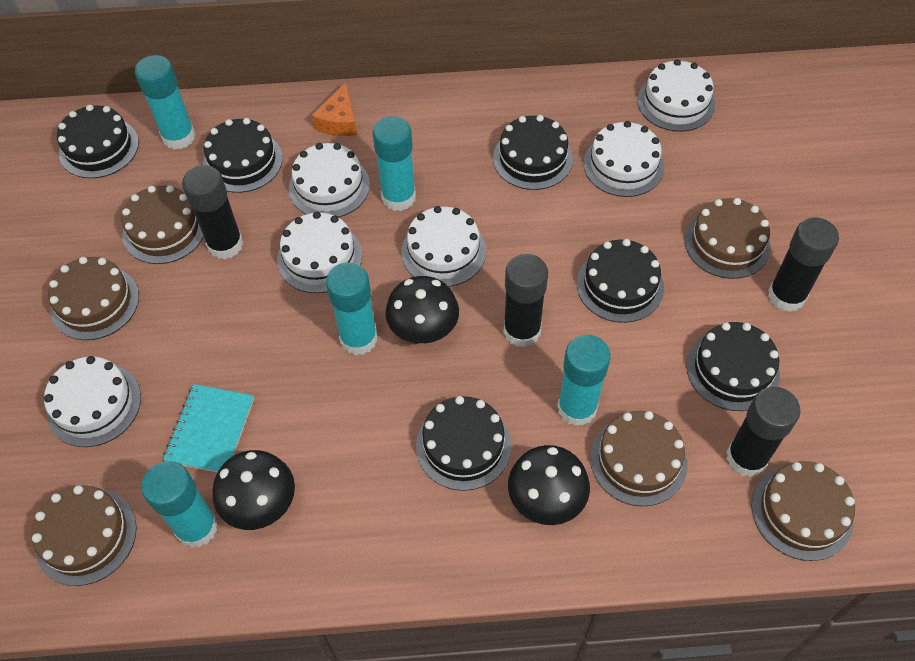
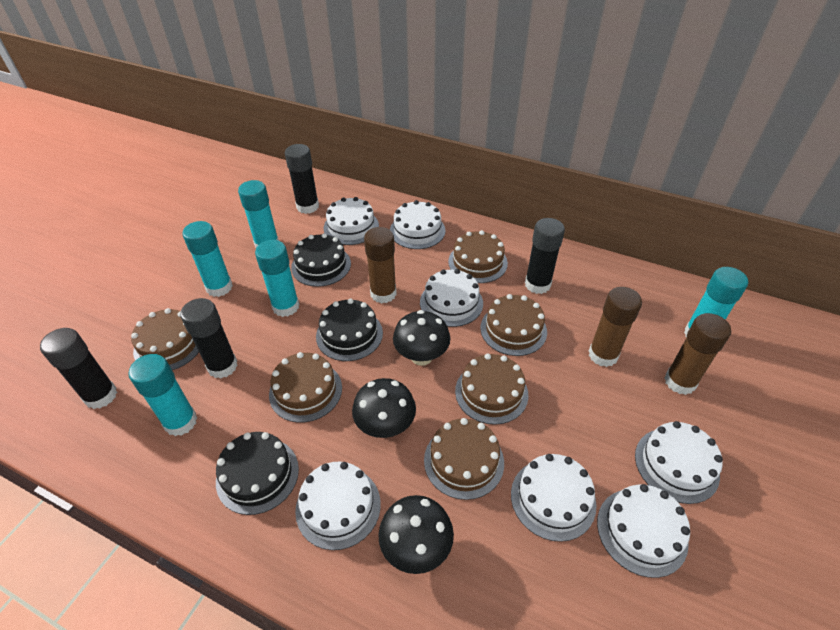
black cake: [57,105,139,178] [203,118,283,193] [416,396,512,491] [493,115,573,190] [577,239,664,323] [686,322,780,411] = 6 -> [216,432,299,515] [291,233,351,287] [316,299,383,361] = 3
brown glue stick: none = 0 -> [364,227,397,304] [589,287,642,367] [664,313,731,395] = 3
orange cheese: [311,82,357,136] = 1 -> none = 0
turquoise notebook: [163,384,254,472] = 1 -> none = 0
white cake: [44,356,141,447] [277,212,362,293] [289,143,370,217] [401,206,486,287] [583,121,664,197] [637,59,715,132] = 6 -> [295,462,381,550] [324,197,379,245] [390,200,445,249] [420,269,483,327] [511,454,597,542] [597,484,690,578] [635,421,723,504] = 7

